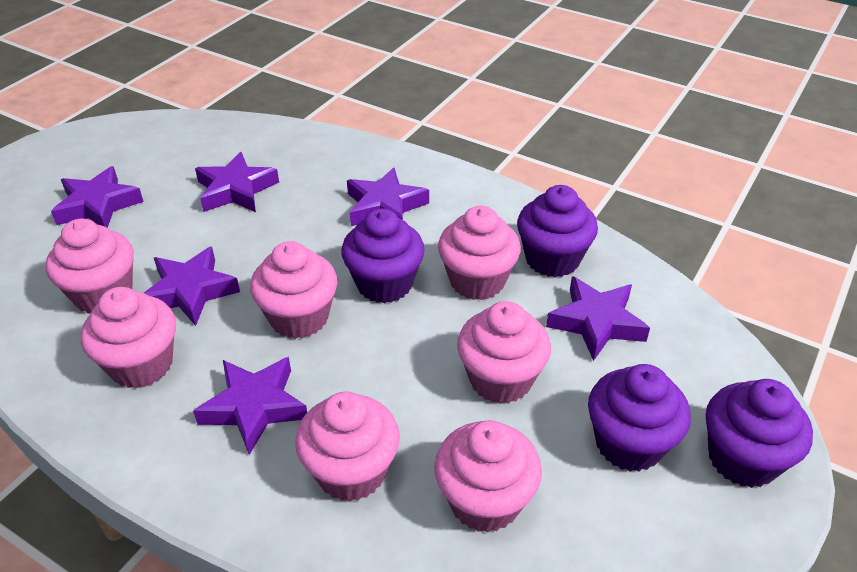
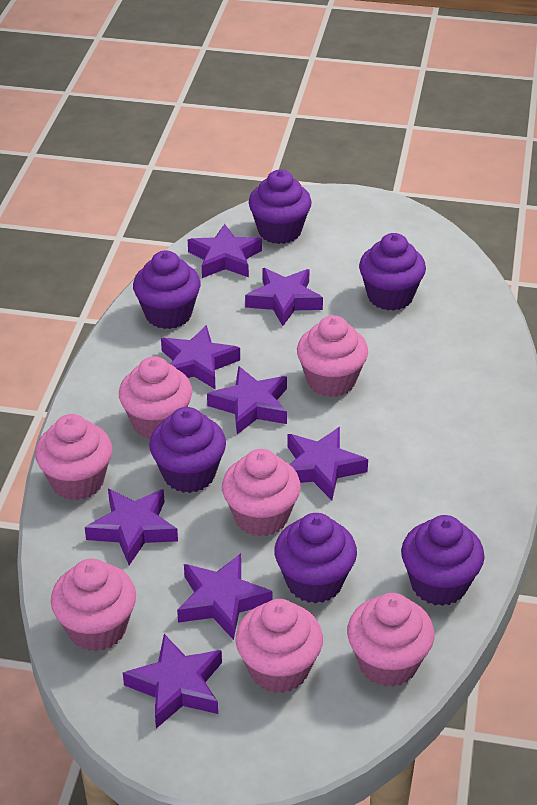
purple cupcake: [341,209,425,303] [517,185,598,277] [588,364,691,472] [706,379,813,488] = 4 -> [133,251,201,329] [149,407,226,493] [249,170,312,244] [274,513,357,603] [359,233,426,311] [401,515,485,606] = 6
purple star: [51,166,144,228] [144,246,240,326] [193,357,307,455] [195,152,279,212] [347,168,429,226] [546,276,650,361] = 6 -> [85,489,178,565] [123,634,222,729] [161,325,240,390] [177,554,272,640] [188,224,262,278] [207,366,287,434] [245,268,323,326] [287,427,368,500] = 8

